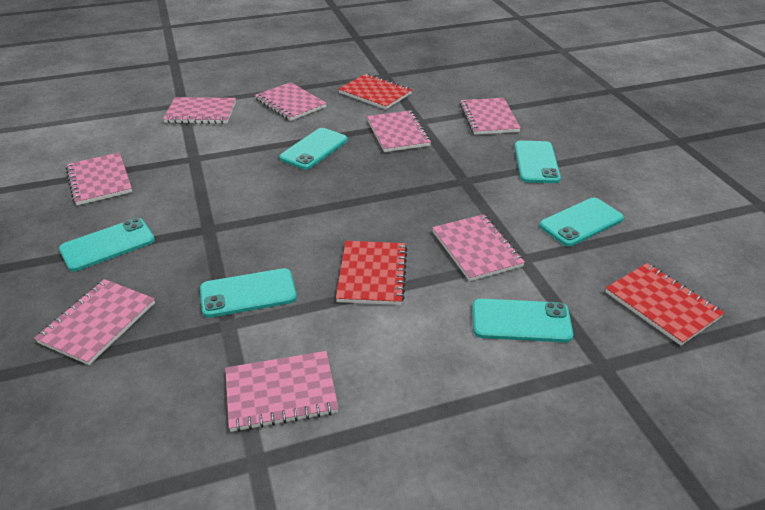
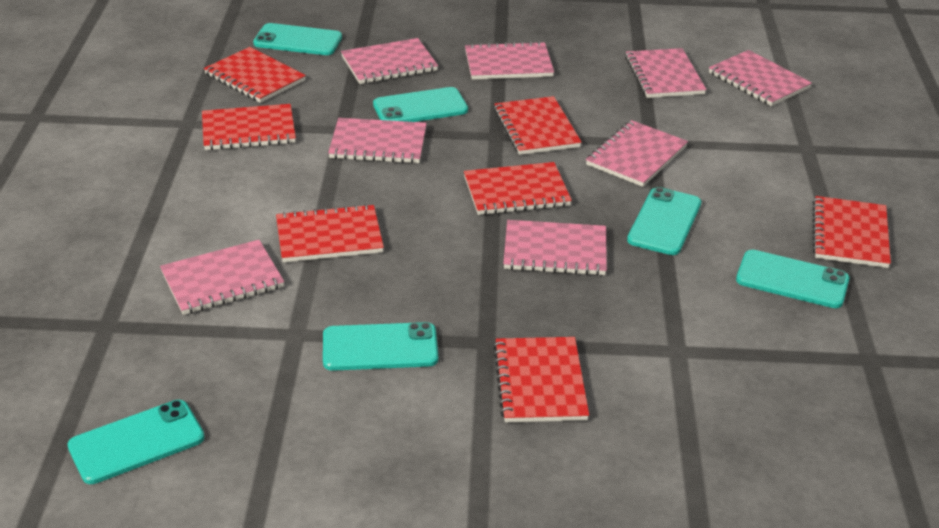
red notebook: [336,241,408,305] [338,74,412,109] [605,263,724,345] = 3 -> [202,104,296,150] [204,47,306,103] [276,204,384,262] [464,162,572,215] [493,337,589,422] [494,96,582,155] [812,196,891,268] = 7

